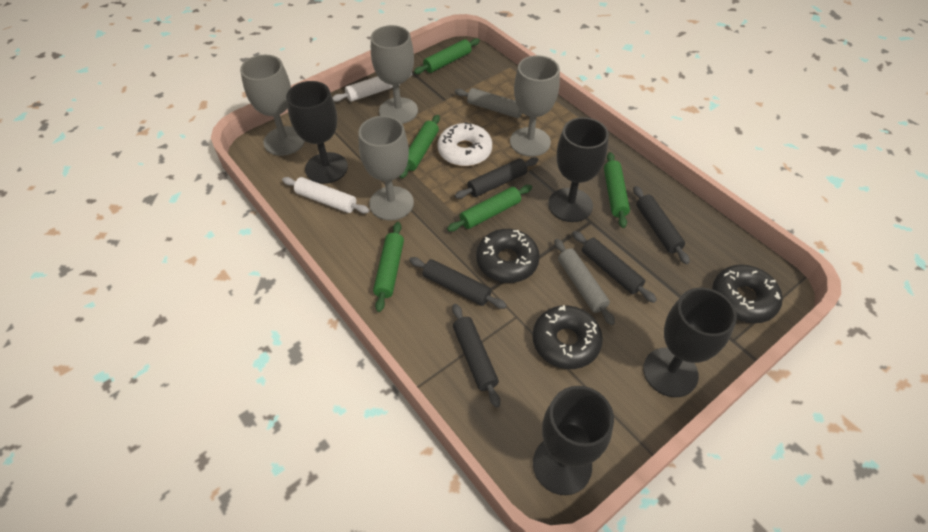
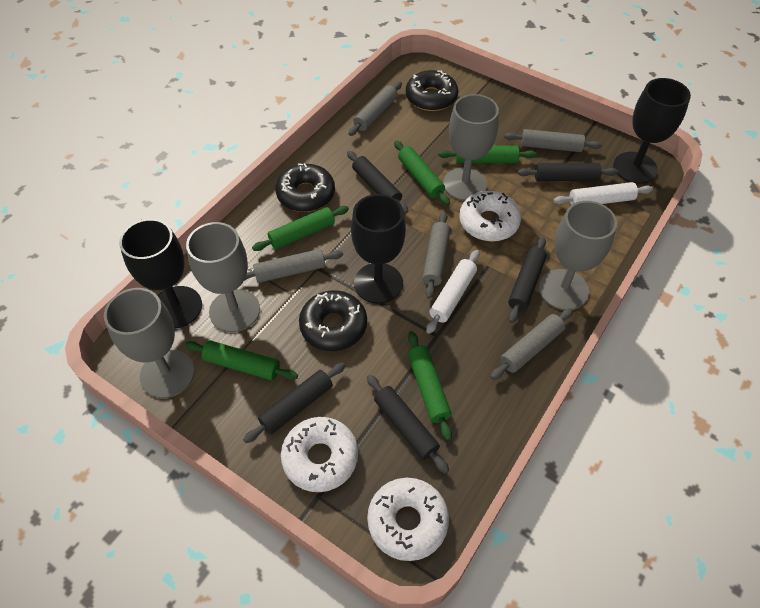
black goblet: [286,81,348,184] [533,386,614,495] [548,117,609,222] [643,287,737,397] = 4 -> [119,219,202,329] [351,194,406,304] [613,78,691,184] = 3
grey rolling pin: [455,88,530,118] [554,239,615,325] = 2 -> [244,249,343,283] [348,82,402,136] [423,212,451,299] [490,308,573,380] [504,129,602,152] = 5
white donut: [438,122,492,166] = 1 -> [281,417,358,492] [367,478,449,561] [459,191,521,242] = 3

